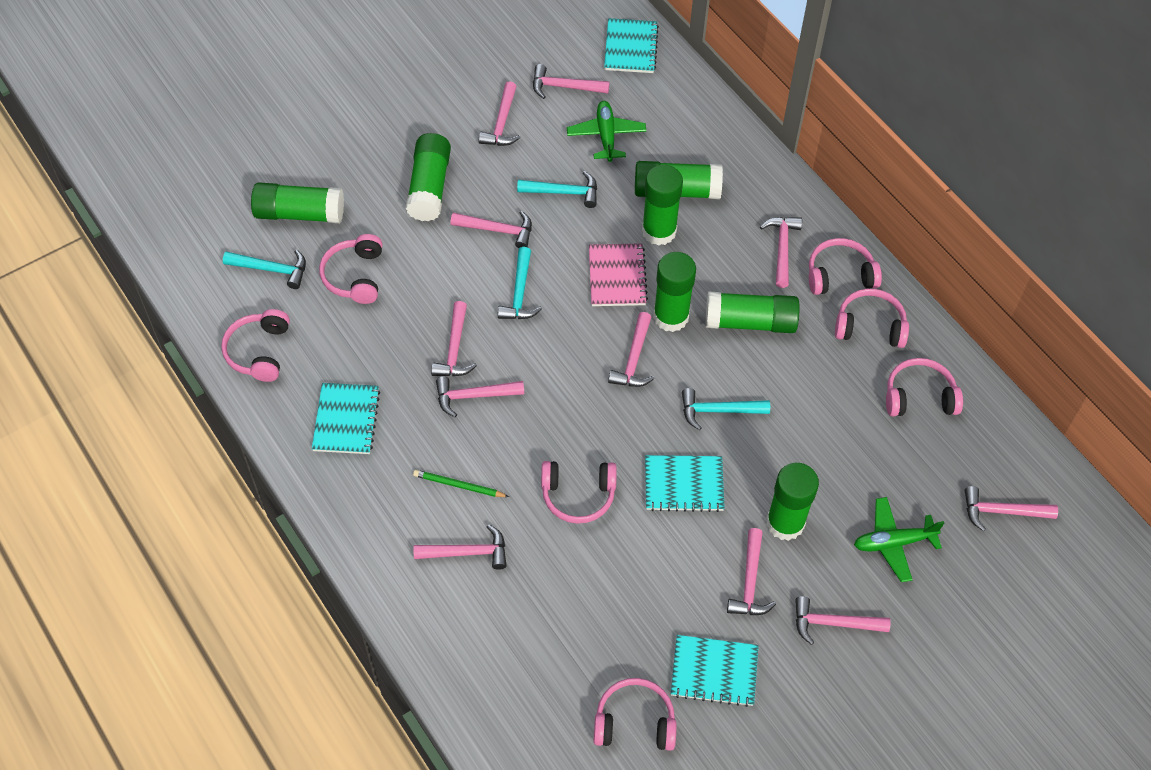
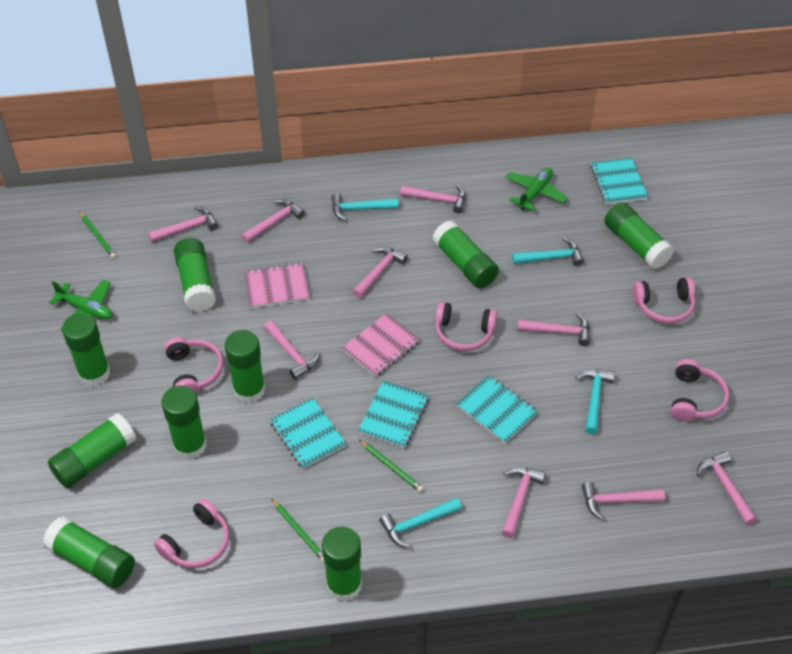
green glue stick: [251,182,344,223] [405,133,451,222] [635,161,723,199] [642,165,683,246] [653,252,696,332] [706,292,800,333] [766,463,819,541] = 7 -> [43,517,135,588] [48,413,137,488] [62,313,110,387] [161,386,207,460] [174,238,216,312] [225,330,265,403] [322,526,362,601] [432,220,499,288] [604,203,674,269] = 9
green pencil: [413,470,509,497] = 1 -> [79,212,116,258] [271,498,325,562] [359,440,424,492] = 3
pink hammer: [414,524,507,570] [431,301,477,376] [436,377,524,417] [450,211,532,248] [479,82,521,146] [533,64,609,99] [608,312,654,387] [727,528,776,615] [760,217,802,288] [795,597,890,645] [965,486,1058,531] = 11 -> [148,206,218,242] [241,199,305,243] [264,320,320,380] [352,246,408,298] [400,185,466,214] [502,467,546,538] [518,313,590,346] [582,482,665,520] [697,451,757,525] = 9
pink headphones: [221,309,290,382] [319,234,383,304] [541,461,617,524] [593,678,676,751] [809,238,882,295] [835,289,909,348] [886,358,963,416] = 7 -> [154,498,230,568] [165,337,223,393] [435,302,497,351] [632,277,695,324] [671,359,729,421] = 5
pink notebook: [589,243,648,306] = 1 -> [244,262,310,308] [342,313,420,377] = 2

